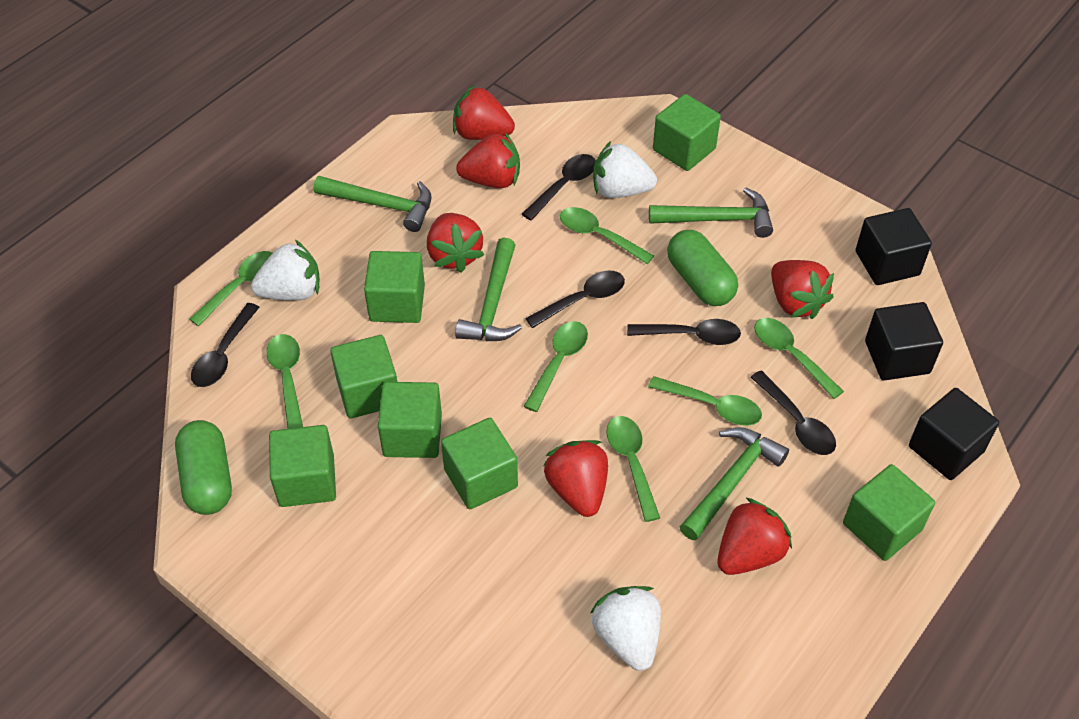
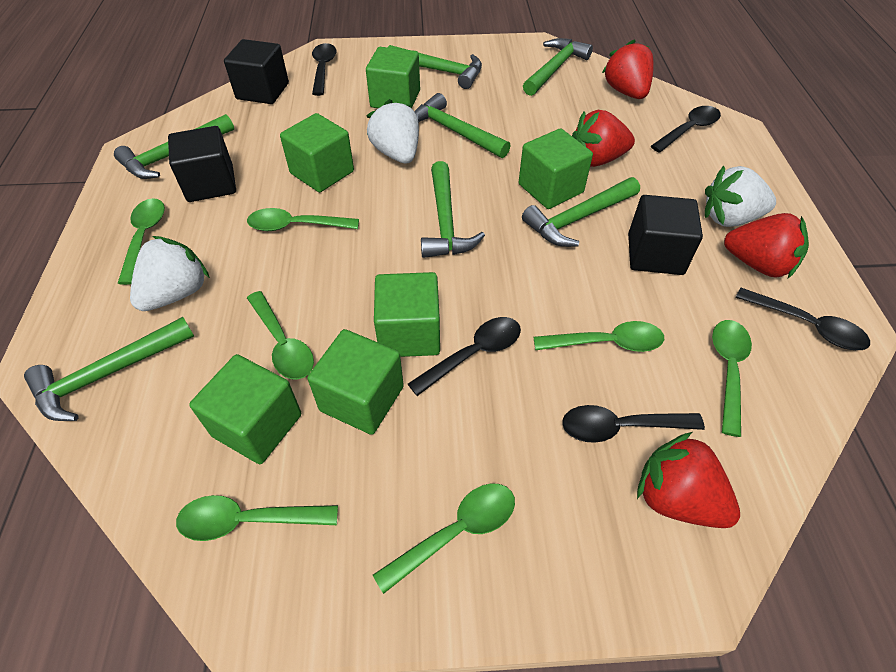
green capsule: [175,420,232,515] [667,230,738,306] = 2 -> none = 0
green cube: [269,425,336,507] [330,335,397,419] [364,251,425,323] [378,382,442,458] [441,418,518,509] [653,94,721,171] [843,464,935,561] = 7 -> [189,354,301,464] [280,113,354,192] [307,329,404,435] [366,47,420,109] [374,272,440,357] [519,128,593,209] = 6
green hammer: [314,176,432,232] [455,237,522,341] [649,188,773,238] [680,427,789,541] = 4 -> [24,317,194,421] [114,114,234,179] [388,45,482,89] [414,93,510,158] [421,161,485,258] [522,177,640,247] [523,38,593,96] = 7
red strawberry: [427,213,484,273] [453,85,515,140] [456,132,520,188] [544,440,608,517] [717,498,792,575] [771,260,834,319] = 6 -> [572,110,635,167] [602,39,654,99] [637,432,740,528] [724,213,809,278] = 4

